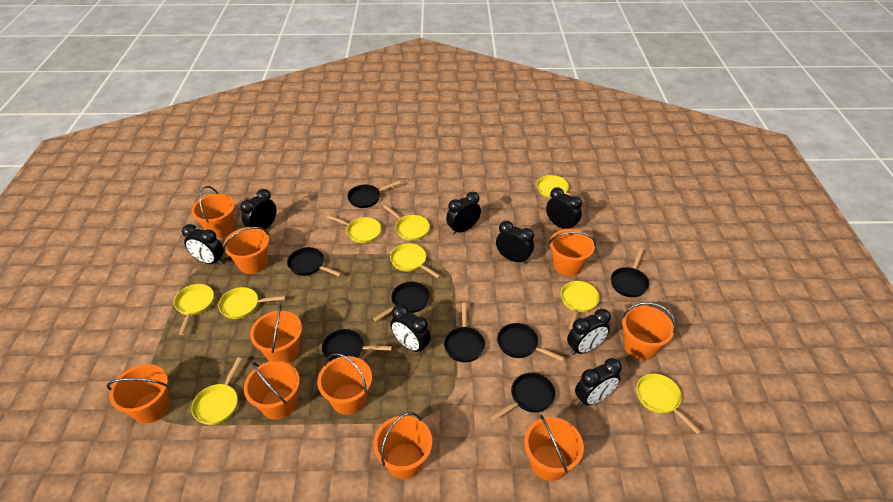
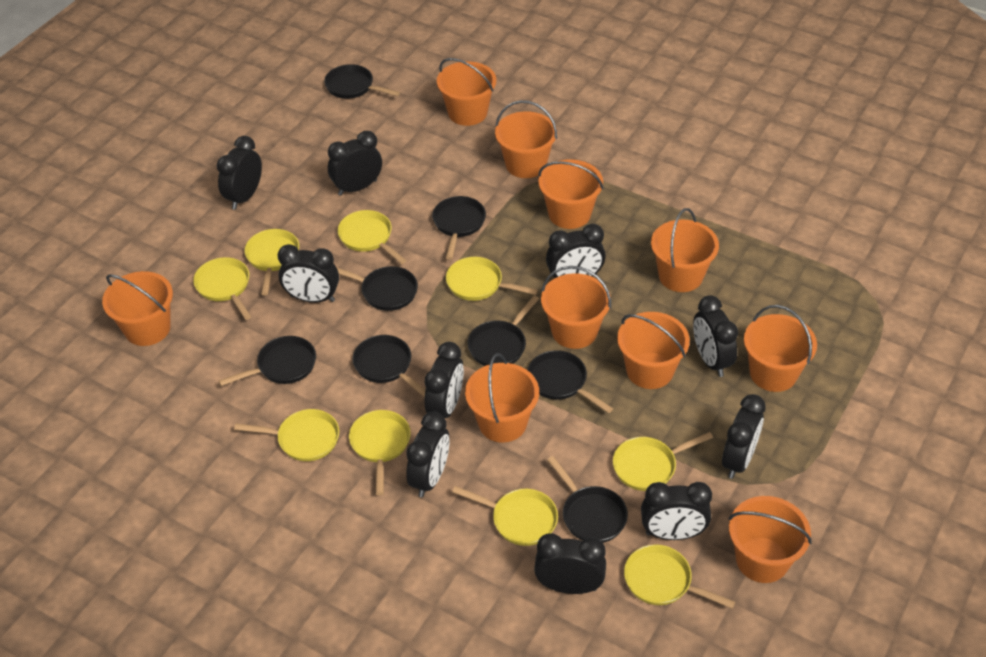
black clock: [182,224,224,265] [240,189,276,230] [390,305,431,354] [446,192,481,235] [496,221,534,264] [546,187,582,229] [567,309,611,355] [575,358,622,406] = 8 -> [217,136,262,210] [278,244,339,303] [328,131,382,195] [406,411,449,497] [425,342,464,418] [534,533,606,594] [546,224,605,278] [641,482,712,540] [693,295,738,377] [722,394,766,479] = 10

